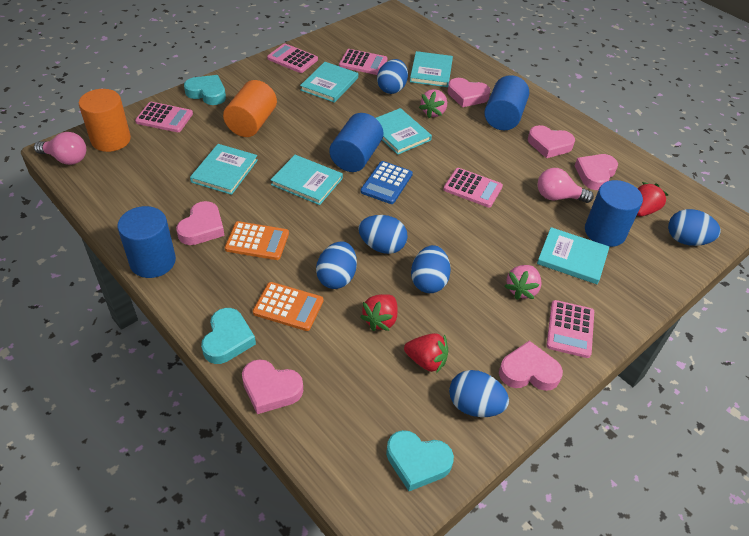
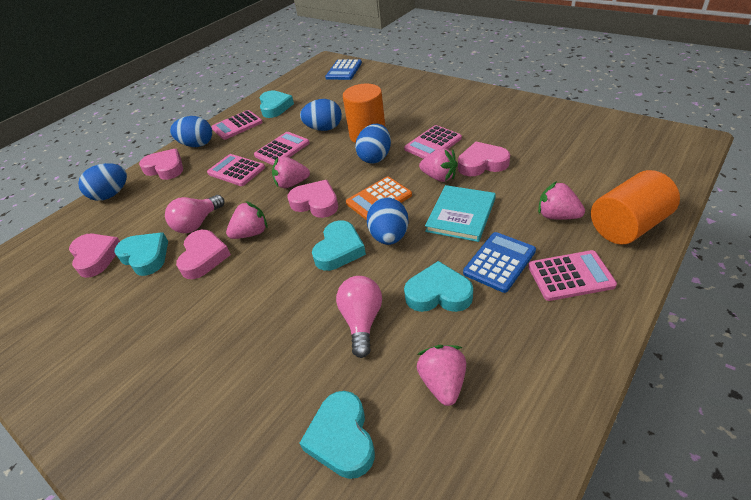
blue calculator: [360,161,413,204] = 1 -> [325,59,362,80] [463,232,536,293] = 2
blue cylinder: [118,206,176,278] [329,113,383,172] [484,75,529,130] [585,180,643,247] = 4 -> none = 0
blue egg: [316,241,357,289] [358,215,408,254] [377,59,408,94] [411,245,451,293] [449,370,509,417] [668,209,721,246] = 6 -> [78,163,127,201] [170,116,212,147] [300,99,342,131] [355,124,391,164] [367,198,409,245] = 5
orange calculator: [225,221,289,260] [253,282,323,331] = 2 -> [346,177,412,220] = 1
pink heart: [176,201,225,245] [242,359,303,414] [448,78,490,107] [499,341,563,391] [528,125,575,158] [575,154,618,190] = 6 -> [69,234,120,278] [139,149,183,180] [176,230,231,279] [287,180,338,218] [458,142,510,176] = 5
pink strawberry: [419,89,447,118] [505,265,542,300] = 2 -> [226,201,267,239] [272,156,310,188] [417,345,466,406] [419,148,458,182] [538,181,585,220] = 5
red strawberry: [360,294,398,331] [404,333,448,373] [637,182,668,216] = 3 -> none = 0
turquoise book: [190,144,258,195] [271,155,343,205] [300,62,358,103] [376,108,432,155] [410,51,453,87] [537,227,609,284] = 6 -> [425,185,496,242] = 1
turquoise heart: [184,75,226,105] [201,308,256,364] [386,430,454,491] = 3 -> [114,232,168,276] [260,90,294,118] [299,391,375,479] [312,220,366,271] [404,261,473,312] = 5

